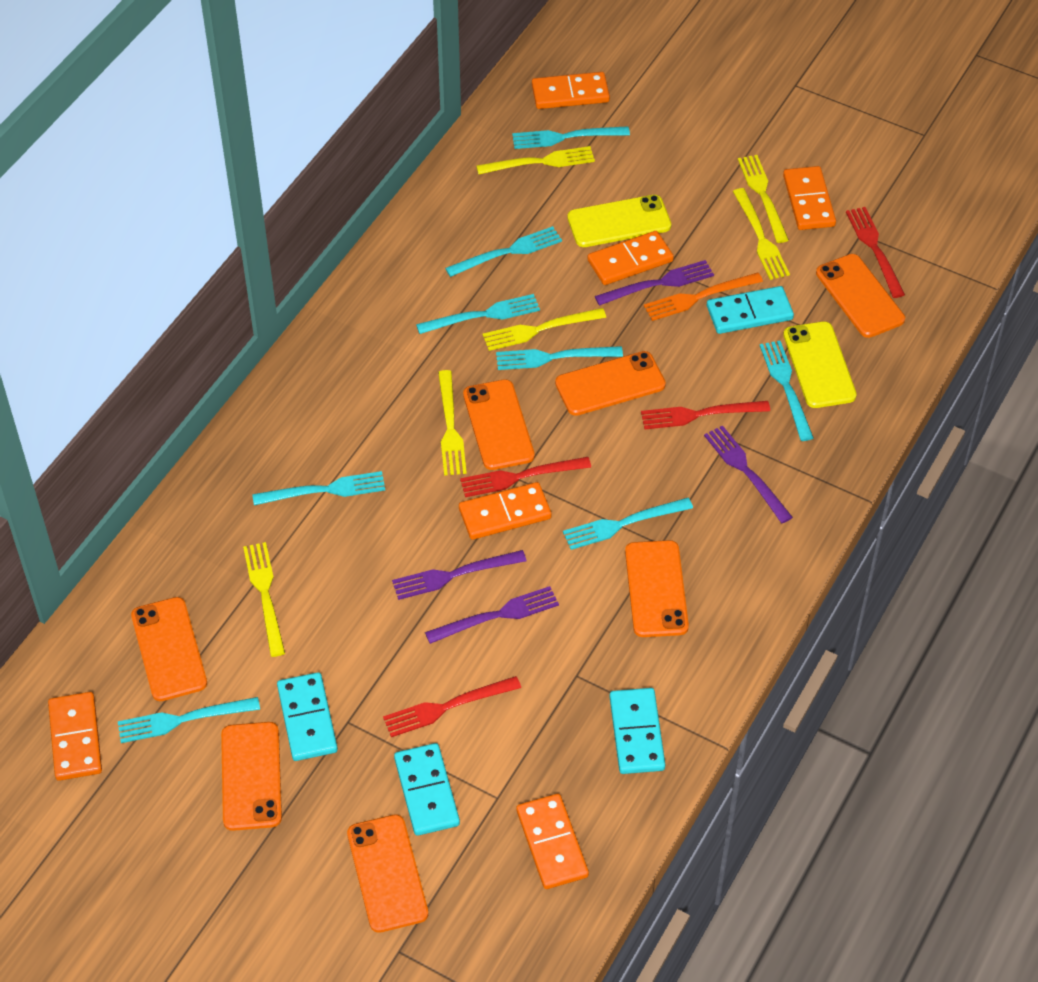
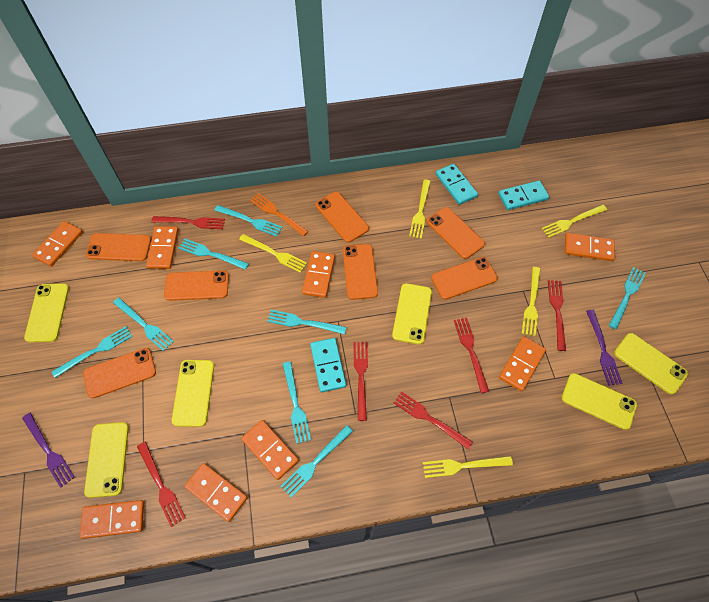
orange domino: [48,692,102,781] [459,482,552,540] [516,794,589,889] [532,72,610,109] [587,231,674,285] [783,166,836,230] = 6 -> [32,221,83,267] [80,500,144,539] [146,226,178,269] [184,463,247,522] [241,420,299,480] [302,251,335,298] [499,336,546,391] [565,233,615,261] = 8
purple fork: [392,550,526,600] [425,586,559,644] [595,260,714,306] [704,425,793,523] = 4 -> [22,412,75,488] [586,310,623,386] = 2
red fork: [383,676,521,737] [460,457,591,497] [641,401,770,430] [846,207,905,298] = 4 -> [137,442,186,527] [152,216,225,229] [354,342,368,421] [394,391,473,449] [454,318,489,393] [548,280,566,351] = 6
turquoise domino: [277,672,338,761] [394,743,460,836] [610,688,665,774] [707,286,794,334] = 4 -> [310,338,346,392] [436,164,478,205] [498,180,549,210] = 3
yellow fork: [243,542,285,657] [438,370,467,475] [476,146,595,175] [483,308,606,351] [733,188,790,280] [738,155,789,243] = 6 -> [239,234,307,273] [409,180,431,239] [423,456,513,478] [521,267,541,336] [542,205,607,238] = 5
yellow phone: [567,195,671,247] [783,321,857,408] = 2 -> [24,283,69,342] [84,422,129,498] [172,360,214,427] [392,283,432,344] [562,373,637,430] [614,333,688,394] = 6

